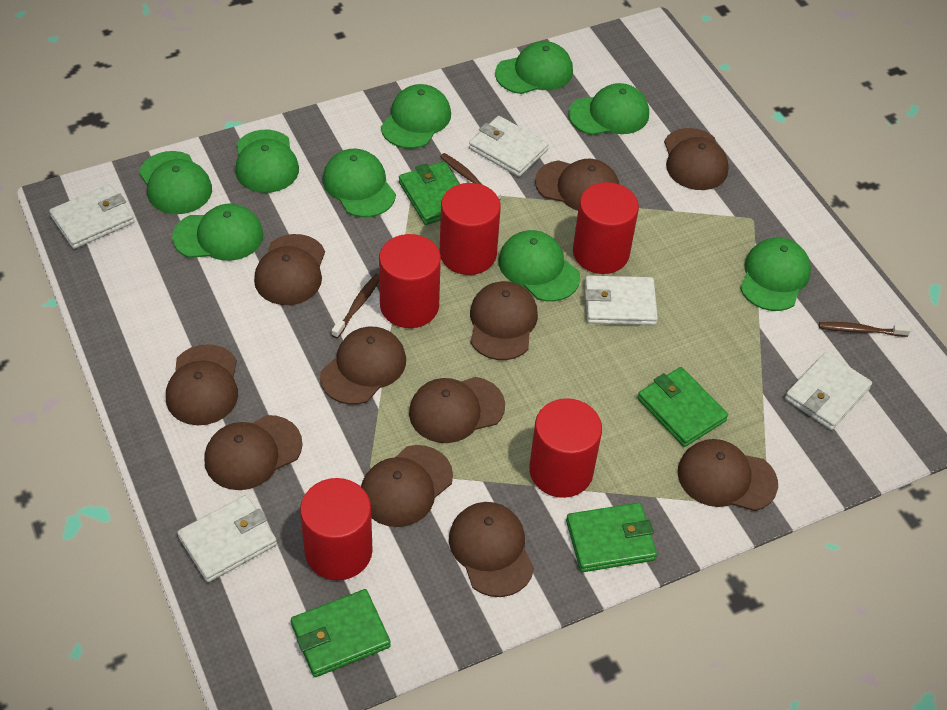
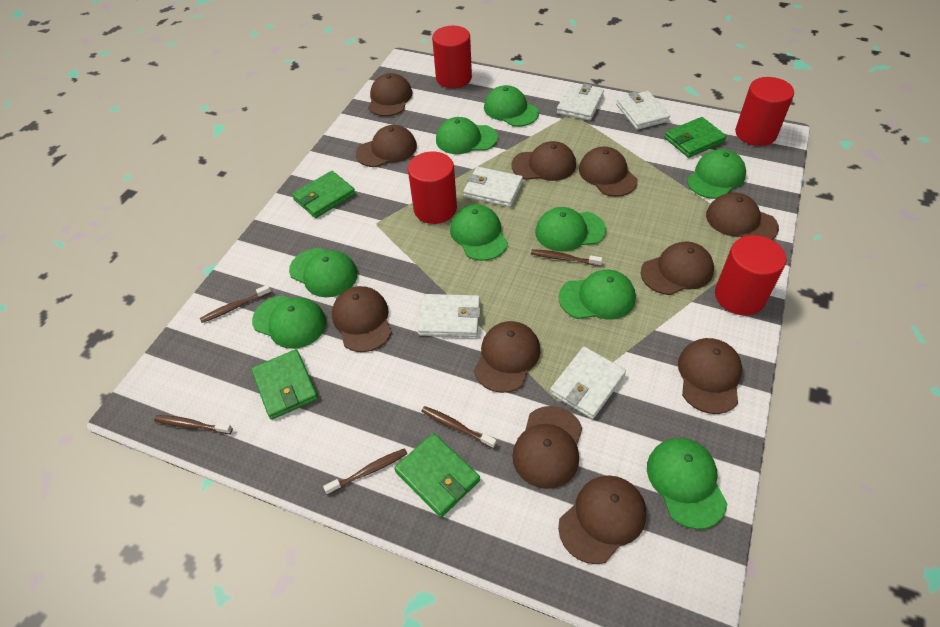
brown toothbrush: [332,274,379,338] [440,153,501,200] [819,322,911,337] = 3 -> [154,415,233,434] [200,285,271,323] [323,448,407,495] [421,406,496,449] [531,249,602,266] = 5
red cylinder: [300,478,373,580] [379,234,441,328] [440,183,501,275] [529,398,602,498] [573,182,639,274] = 5 -> [408,151,457,224] [432,26,472,88] [715,235,787,316] [735,77,794,146] = 4

